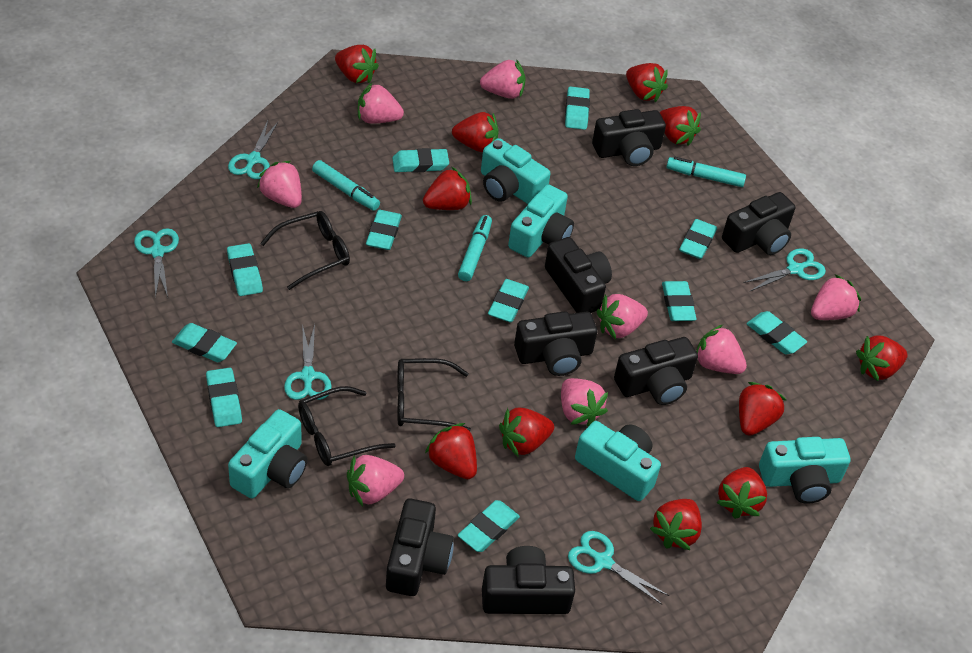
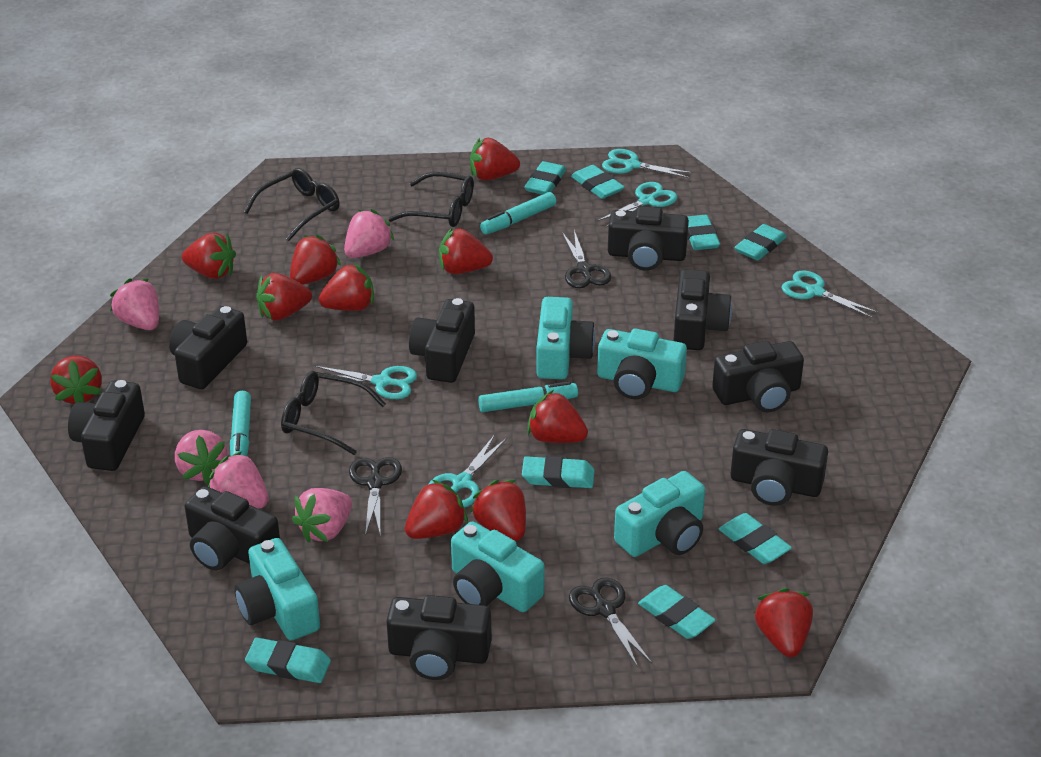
black camera: [386,498,454,596] [482,546,575,614] [514,311,597,376] [545,237,612,313] [592,109,666,166] [614,337,698,405] [722,192,795,255] = 7 -> [68,380,145,471] [169,306,247,389] [185,486,280,570] [387,595,492,680] [409,298,475,383] [608,206,689,271] [673,269,732,350] [712,341,804,412] [730,429,828,506] = 9
black scissors: none = 0 -> [349,457,402,536] [562,230,611,288] [569,578,652,667] = 3
pink strawberry: [257,161,302,208] [347,455,404,506] [358,83,404,124] [480,59,526,99] [561,378,608,426] [597,294,648,339] [696,325,747,374] [811,274,861,320] = 8 -> [110,278,159,330] [175,430,227,484] [208,451,269,509] [292,488,352,543] [344,209,395,258] = 5
turquoise eraser: [172,323,237,362] [206,368,242,427] [227,243,263,296] [366,210,402,250] [392,148,449,173] [458,500,520,552] [488,279,529,322] [565,86,590,130] [662,281,697,321] [679,219,717,259] [746,311,807,354] = 11 -> [245,638,331,683] [522,456,595,488] [524,161,566,195] [571,165,624,199] [638,585,716,639] [687,215,720,250] [719,513,792,564] [734,224,787,260] = 8

